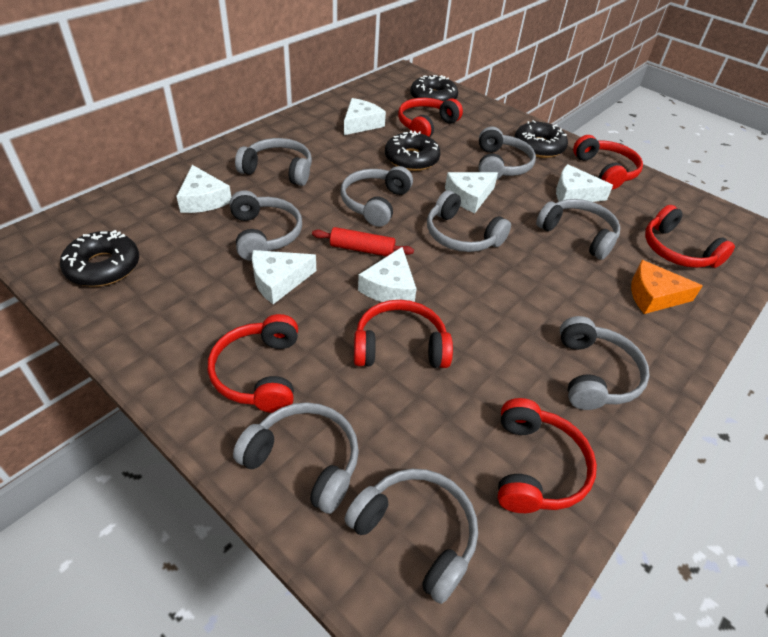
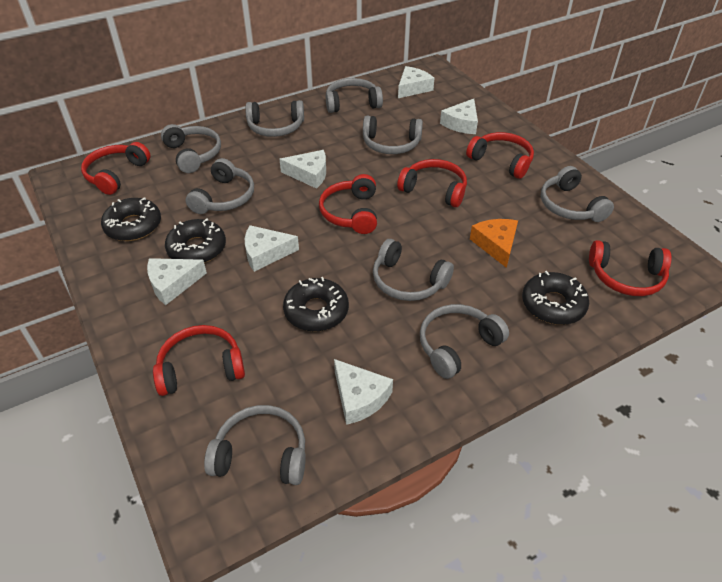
red rolling pin: [312,227,414,256] = 1 -> none = 0

